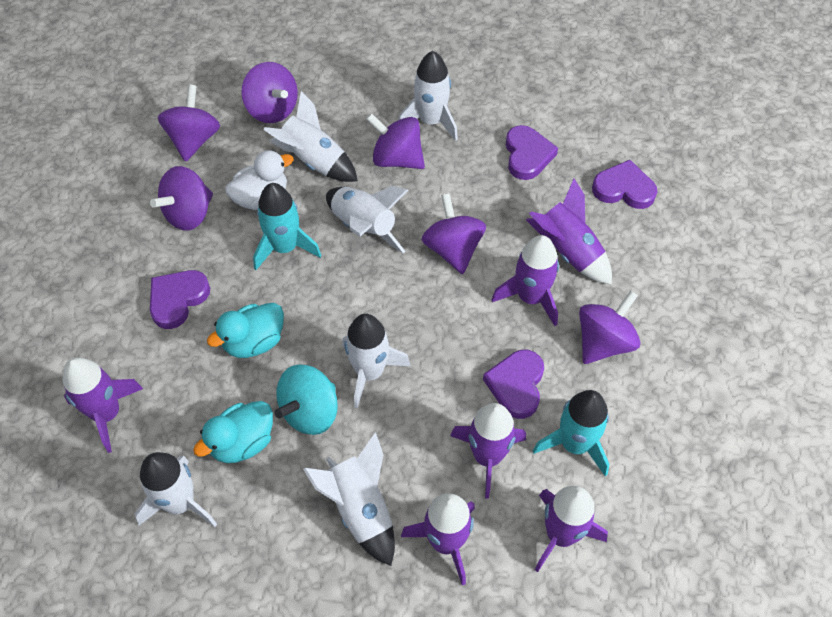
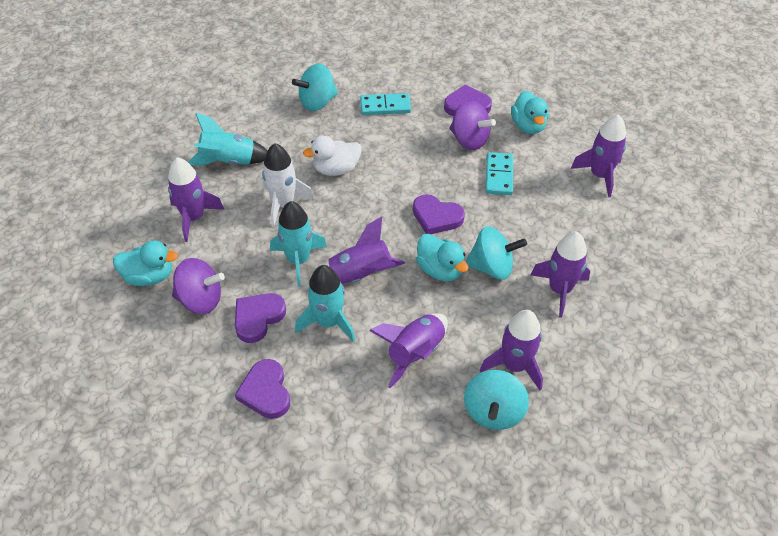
purple spinning top: [150,166,213,231] [158,85,220,162] [241,62,298,123] [366,113,425,169] [422,193,486,274] [579,290,641,364] = 6 -> [172,258,225,314] [450,100,496,150] = 2
turquoise domino: none = 0 -> [360,93,411,115] [485,152,513,195] = 2
turquoise duck: [193,401,273,463] [207,303,284,358] = 2 -> [113,240,178,286] [416,234,469,281] [511,91,549,134] = 3
turquoise rocket: [253,183,322,270] [533,390,609,476] = 2 -> [188,113,267,166] [270,201,327,287] [295,265,355,342] = 3
turquoise spinning top: [275,365,338,435] = 1 -> [292,64,338,111] [464,370,529,430] [465,226,527,280] = 3
white rocket: [135,452,217,527] [263,91,358,182] [303,432,395,566] [326,186,408,253] [342,314,411,409] [398,51,458,141] = 6 -> [262,143,314,227] = 1

